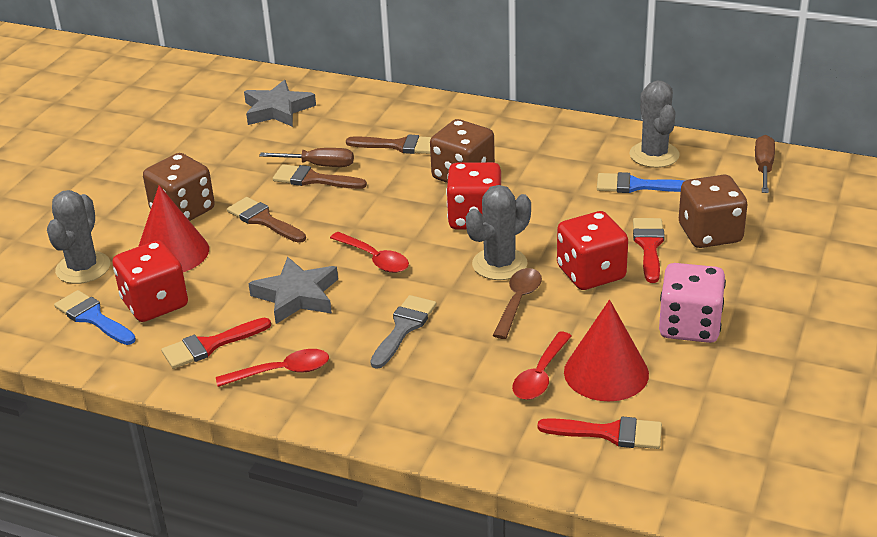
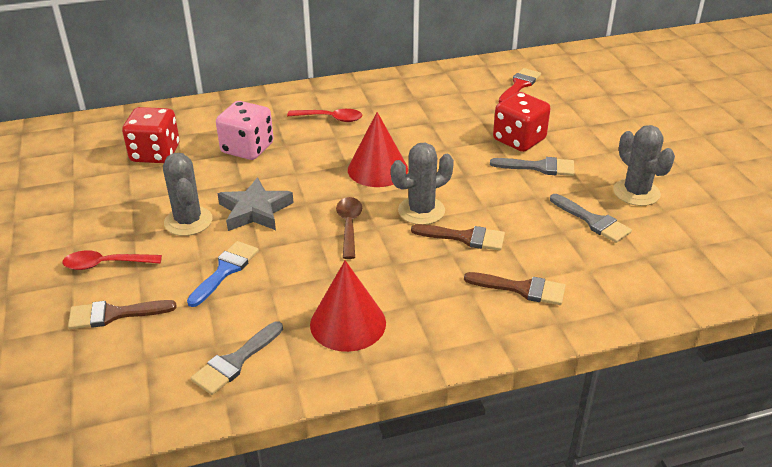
blue brush: [54,290,136,345] [597,172,685,193] = 2 -> [187,241,259,307] = 1
brown dice: [143,153,215,221] [430,119,495,183] [679,175,748,248] = 3 -> none = 0
brown screwdriver: [259,148,354,167] [755,135,775,193] = 2 -> none = 0
grey brush: [370,295,436,369] = 1 -> [191,322,283,395] [490,157,575,176] [550,194,632,243] = 3
grey star: [244,80,316,127] [248,257,338,324] = 2 -> [217,177,294,231] = 1
red brush: [161,318,271,369] [537,416,662,449] [633,218,665,283] = 3 -> [499,68,541,103] = 1
red dice: [112,240,188,322] [446,162,501,229] [557,211,628,290] = 3 -> [122,107,180,163] [493,92,550,152] = 2
red spoon: [216,349,329,387] [330,232,409,273] [512,331,571,400] = 3 -> [63,250,162,270] [287,109,362,122] = 2

